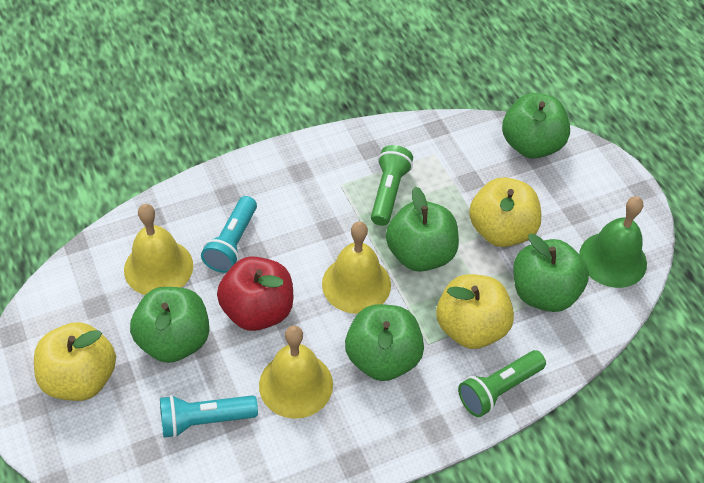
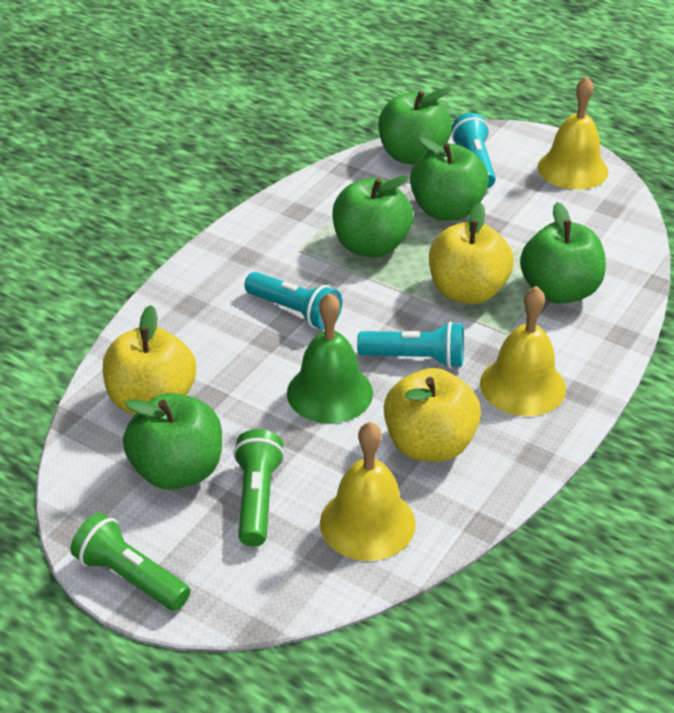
red apple: [217,256,293,331] = 1 -> none = 0
turquoise flashlight: [160,395,258,438] [201,196,257,273] = 2 -> [244,272,342,330] [357,321,464,368] [452,113,496,189] = 3

